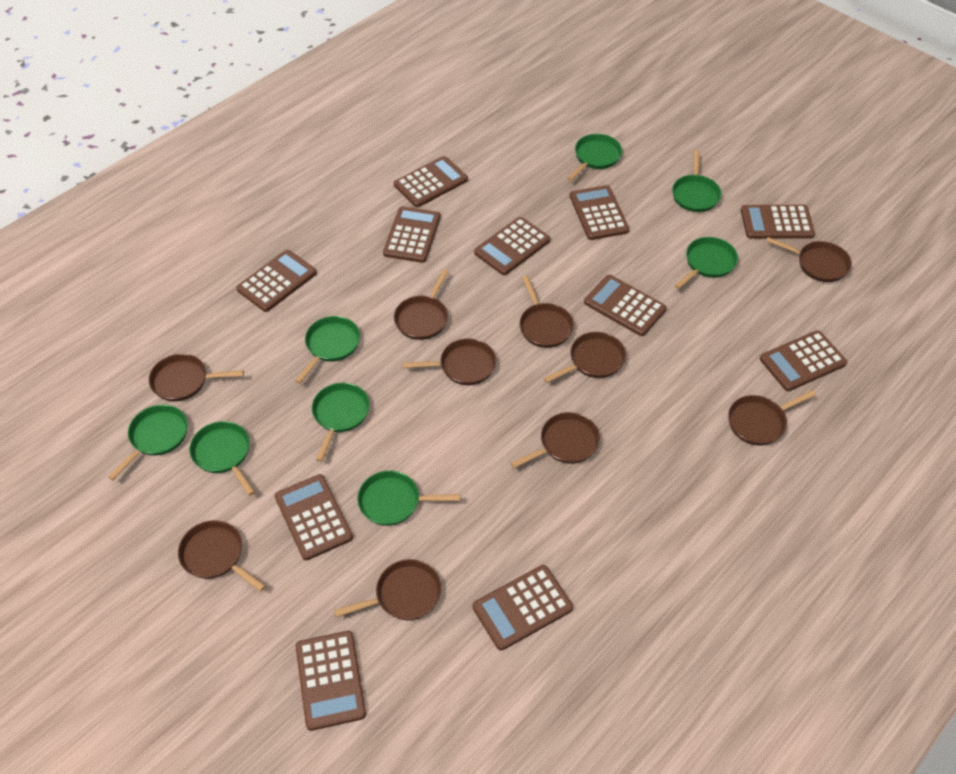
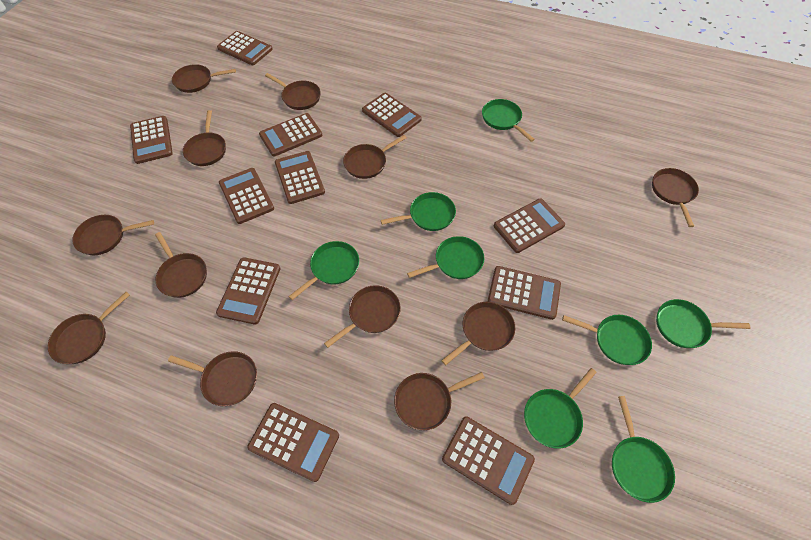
brown pan: [149,354,244,401] [178,520,266,592] [334,559,441,620] [394,269,449,340] [403,338,496,385] [511,412,600,468] [519,275,574,348] [544,332,626,383] [728,390,816,445] [766,237,852,282] = 10 -> [48,292,130,364] [72,215,154,255] [155,232,207,298] [168,351,257,406] [172,64,236,93] [183,110,226,166] [265,73,321,110] [324,285,401,348] [343,135,406,179] [394,372,485,430] [441,302,515,365] [652,168,699,227] = 12

